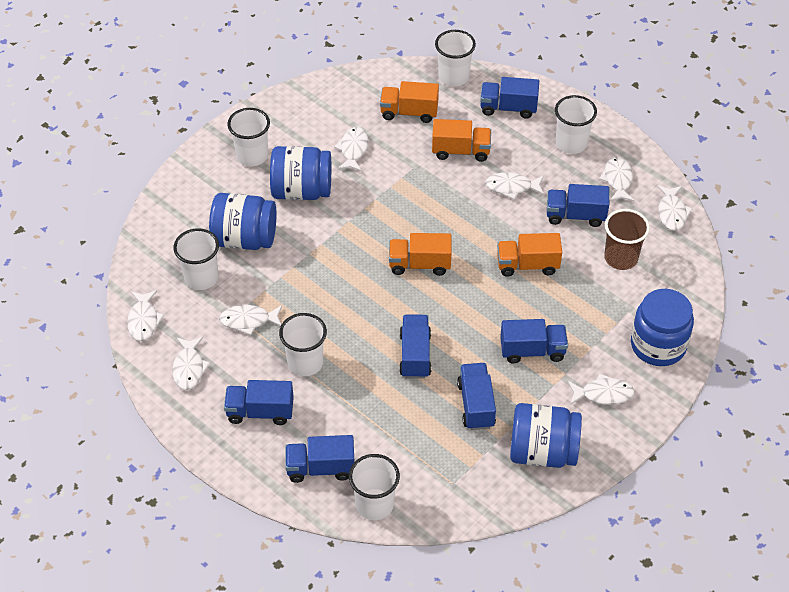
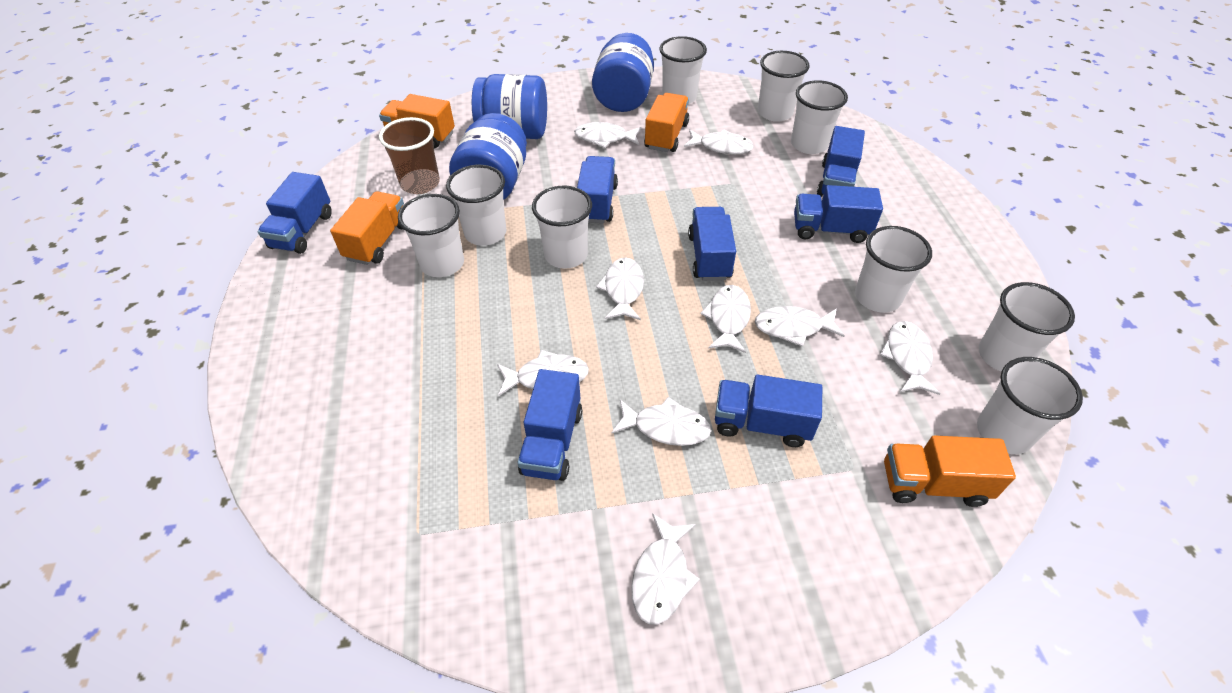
blue jar: [209,193,276,250] [270,146,331,200] [510,403,582,468] [631,289,694,366] = 4 -> [449,113,527,200] [472,74,547,139] [592,33,654,112] = 3
white cup: [173,228,219,290] [227,108,270,166] [279,313,327,376] [349,454,400,520] [435,30,476,87] [555,95,597,154] = 6 -> [398,194,464,277] [446,165,506,246] [532,186,592,269] [659,36,707,104] [758,51,810,122] [791,80,848,154] [855,226,932,313] [977,357,1083,454] [978,282,1075,372] = 9
white fish: [127,290,165,341] [172,337,211,390] [219,305,282,335] [334,127,368,171] [485,172,544,200] [568,373,634,405] [599,156,635,201] [657,185,693,231] = 8 -> [497,350,589,396] [574,122,642,148] [596,257,644,320] [612,397,711,446] [631,513,700,624] [684,129,754,154] [701,285,751,353] [755,306,845,347] [880,321,940,395] = 9

